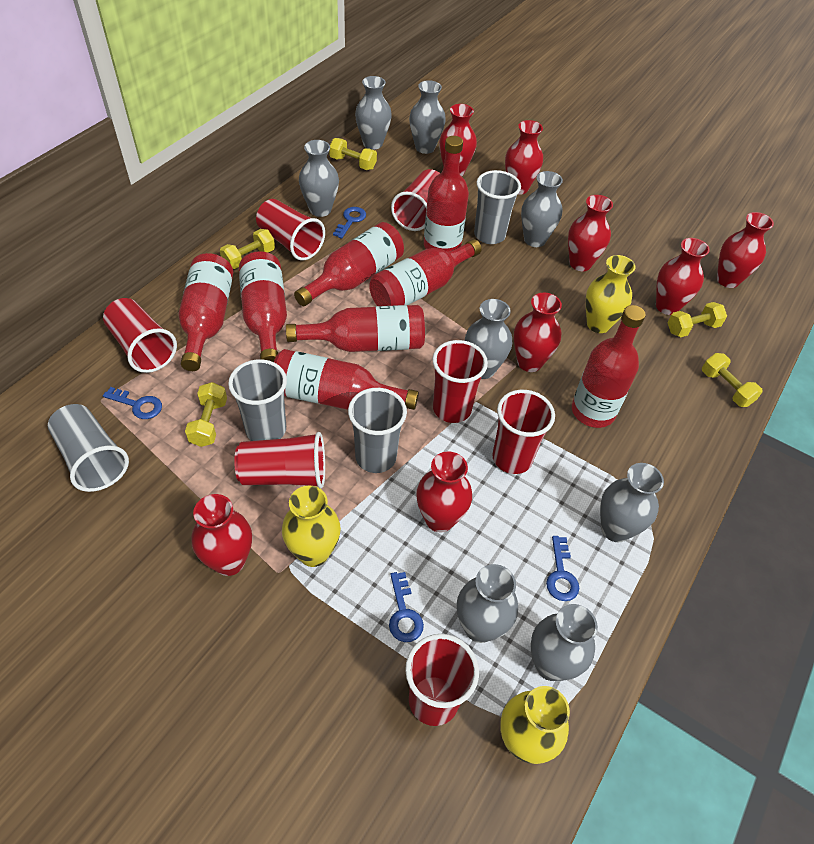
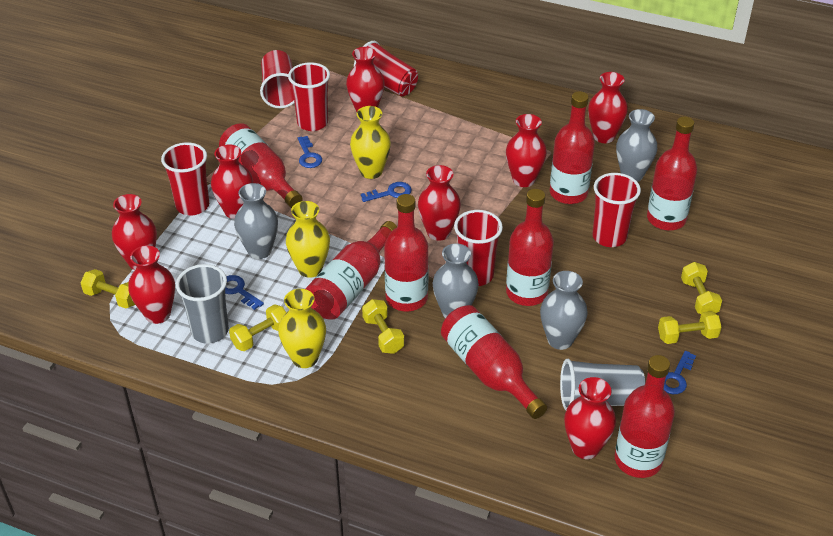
grey cup: [48,404,129,492] [228,359,287,441] [348,388,407,473] [474,170,521,244] = 4 -> [176,264,229,344] [560,359,645,410] = 2
grey vase: [299,140,339,217] [355,76,392,150] [409,80,446,154] [457,564,518,643] [465,299,512,379] [521,171,563,247] [531,604,598,681] [600,463,664,542] = 8 -> [234,183,278,259] [433,243,479,318] [540,271,587,350] [616,109,657,182] = 4
red cup: [103,298,177,373] [234,432,325,489] [256,199,325,261] [391,169,440,231] [405,634,479,726] [432,340,488,423] [492,390,555,474] = 7 -> [161,142,209,215] [260,50,295,108] [288,62,330,131] [354,41,418,96] [454,210,503,286] [593,173,641,247] = 6

